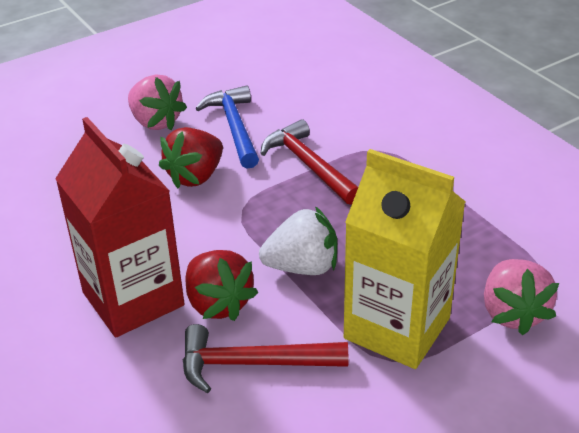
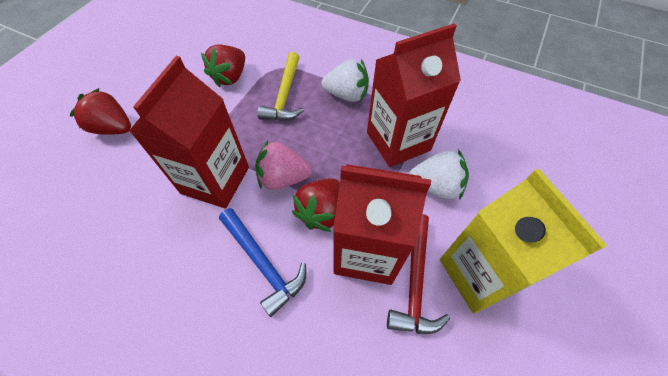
pink strawberry: [128,74,187,130] [484,259,559,335] = 2 -> [255,140,312,190] = 1
red carton: [55,117,185,337] = 1 -> [129,56,249,209] [333,164,431,285] [367,24,461,167] = 3
red hammer: [183,324,348,393] [261,119,358,205] = 2 -> [387,214,450,334] = 1
red strawberry: [159,127,223,189] [185,250,258,321] = 2 -> [70,88,131,135] [201,44,245,87] [292,178,340,232] = 3
white strawberry: [259,206,337,275] = 1 -> [321,59,369,102] [409,149,469,200] = 2
yellow hammer: none = 0 -> [257,52,304,121] = 1

